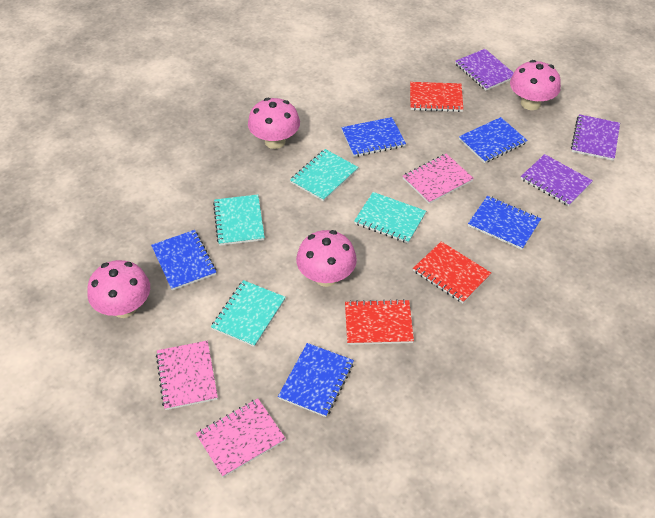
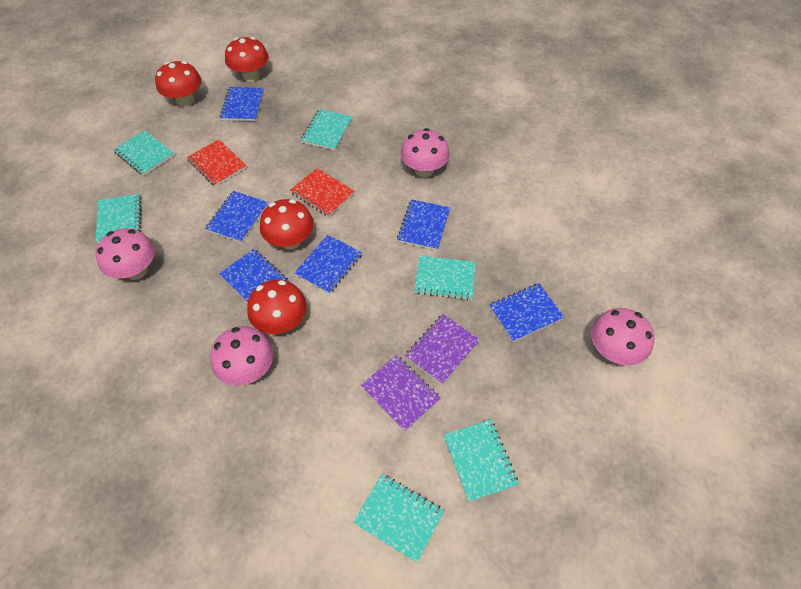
blue notebook: [151,230,216,291] [278,343,354,417] [341,117,406,157] [459,117,528,163] [468,196,541,250] = 5 -> [205,191,268,243] [219,249,289,302] [220,87,264,121] [294,235,362,294] [397,199,450,250] [489,283,564,342] = 6
pink notebook: [156,341,218,410] [196,398,286,477] [403,154,474,204] = 3 -> none = 0
purple notebook: [455,49,514,90] [521,154,593,206] [571,114,620,161] = 3 -> [361,355,441,432] [405,314,480,385] = 2
red mushroom: none = 0 -> [155,61,201,107] [225,37,268,82] [247,279,307,334] [260,199,314,250] = 4
red notebook: [345,299,414,345] [410,82,463,112] [413,241,491,303] = 3 -> [187,139,247,186] [290,168,355,217] = 2
turquoise notebook: [211,280,286,347] [213,194,265,246] [290,149,358,202] [354,192,426,243] = 4 -> [95,194,141,243] [113,130,174,176] [301,109,353,150] [353,474,444,563] [414,256,476,300] [444,420,519,502] = 6

